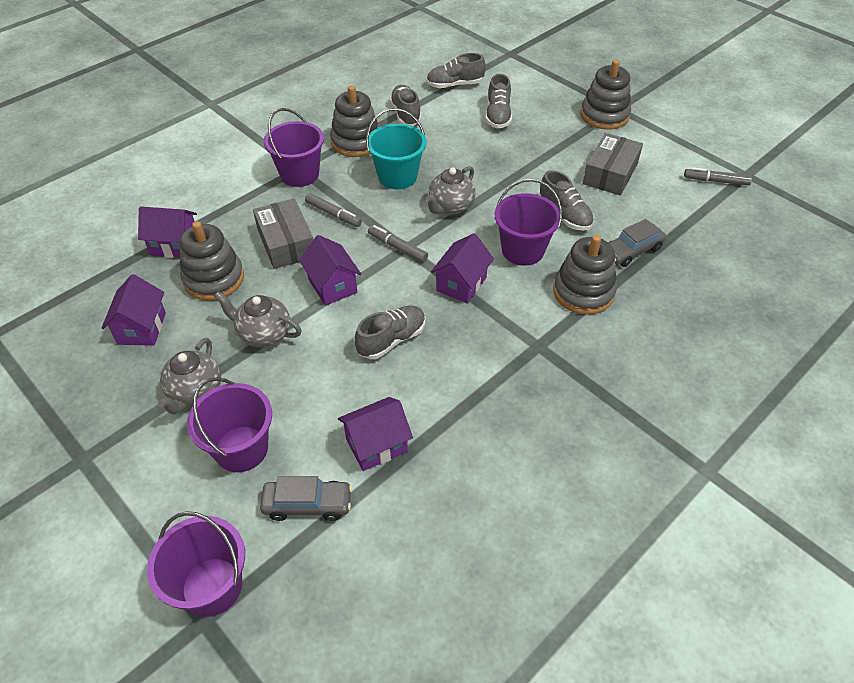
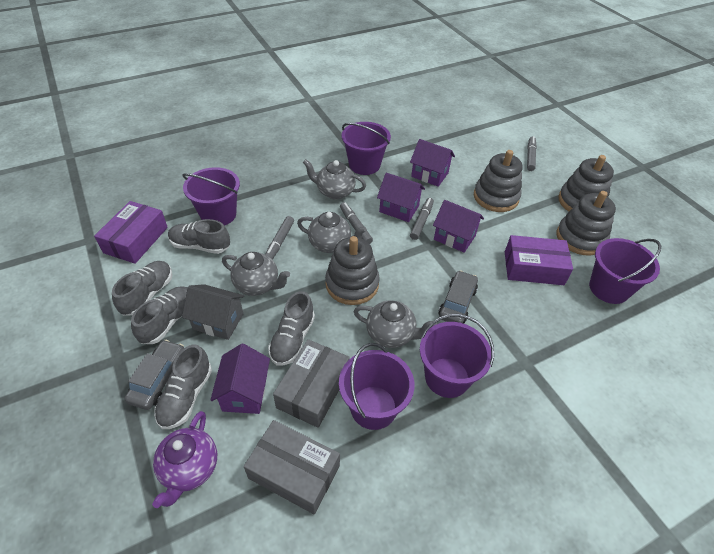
grey house: none = 0 -> [182,284,244,340] = 1
grey marker: [305,193,362,227] [368,225,428,262] [684,167,752,186] = 3 -> [265,216,294,260] [340,202,373,244] [410,198,434,240] [527,136,537,171] = 4
grey teapot: [158,338,221,414] [214,291,302,347] [426,166,476,215] = 3 -> [222,252,290,296] [297,212,367,253] [303,159,366,200] [353,300,437,348] = 4
purple box: none = 0 -> [94,201,168,264] [505,235,573,285] = 2
purple bucket: [147,511,245,617] [187,377,272,472] [264,108,324,187] [495,179,562,266] = 4 -> [182,167,240,226] [339,343,415,430] [342,122,391,175] [420,314,494,398] [589,238,661,304] = 5
purple house: [102,274,166,346] [138,206,197,258] [299,235,361,305] [338,397,413,471] [431,233,494,304] = 5 -> [210,344,270,414] [377,173,425,222] [410,139,455,187] [433,200,484,253] = 4
purple teapot: none = 0 -> [152,411,217,508] = 1
turquoise bucket: [366,108,427,189] = 1 -> none = 0

